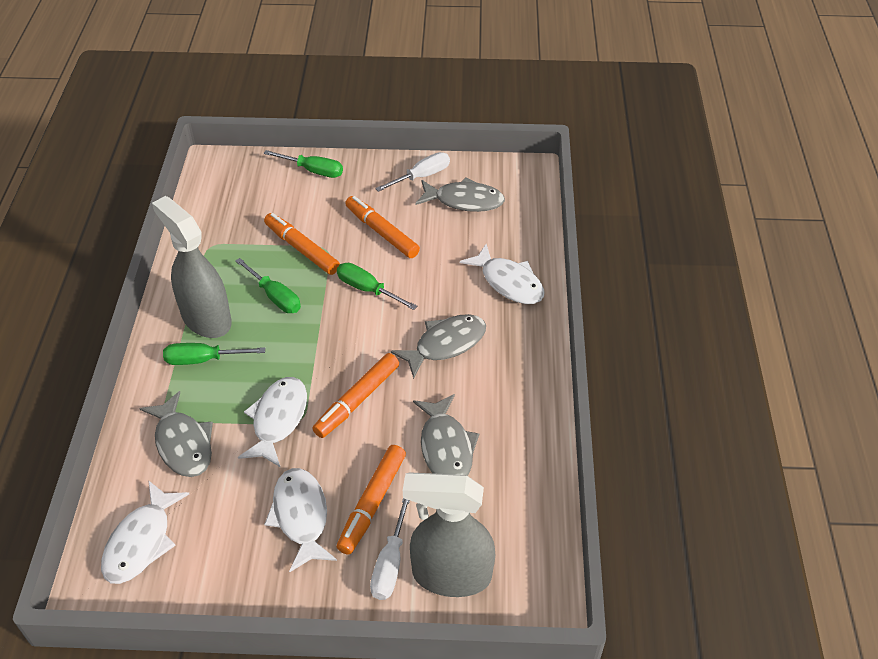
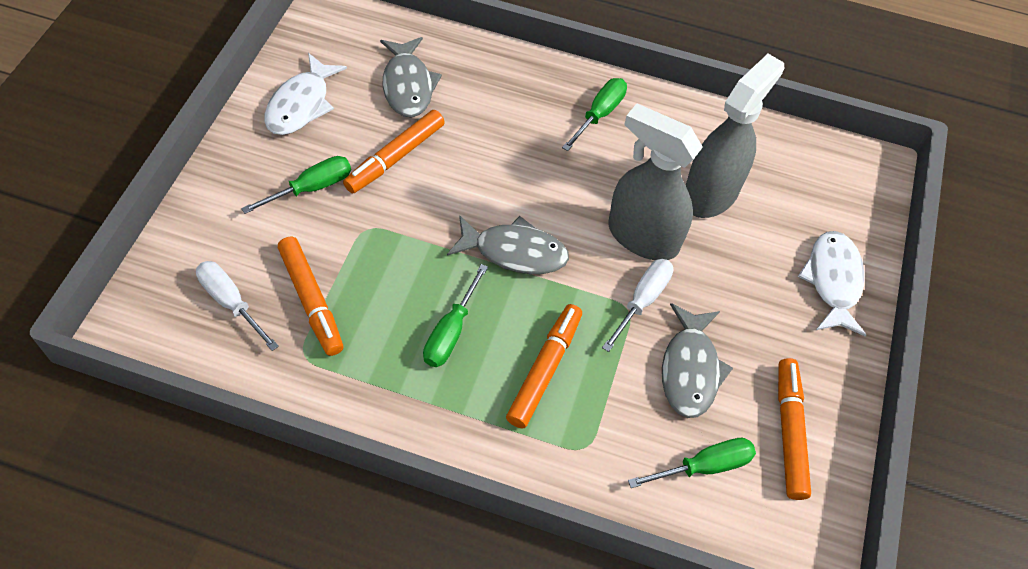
grey fish: [139,391,213,477] [391,314,486,379] [413,394,479,476] [415,177,505,212] = 4 -> [380,37,442,118] [447,215,569,274] [662,303,733,418] = 3
white fish: [101,480,189,584] [238,377,307,467] [264,468,337,572] [460,244,544,304] = 4 -> [265,53,347,135] [798,231,866,336] = 2

